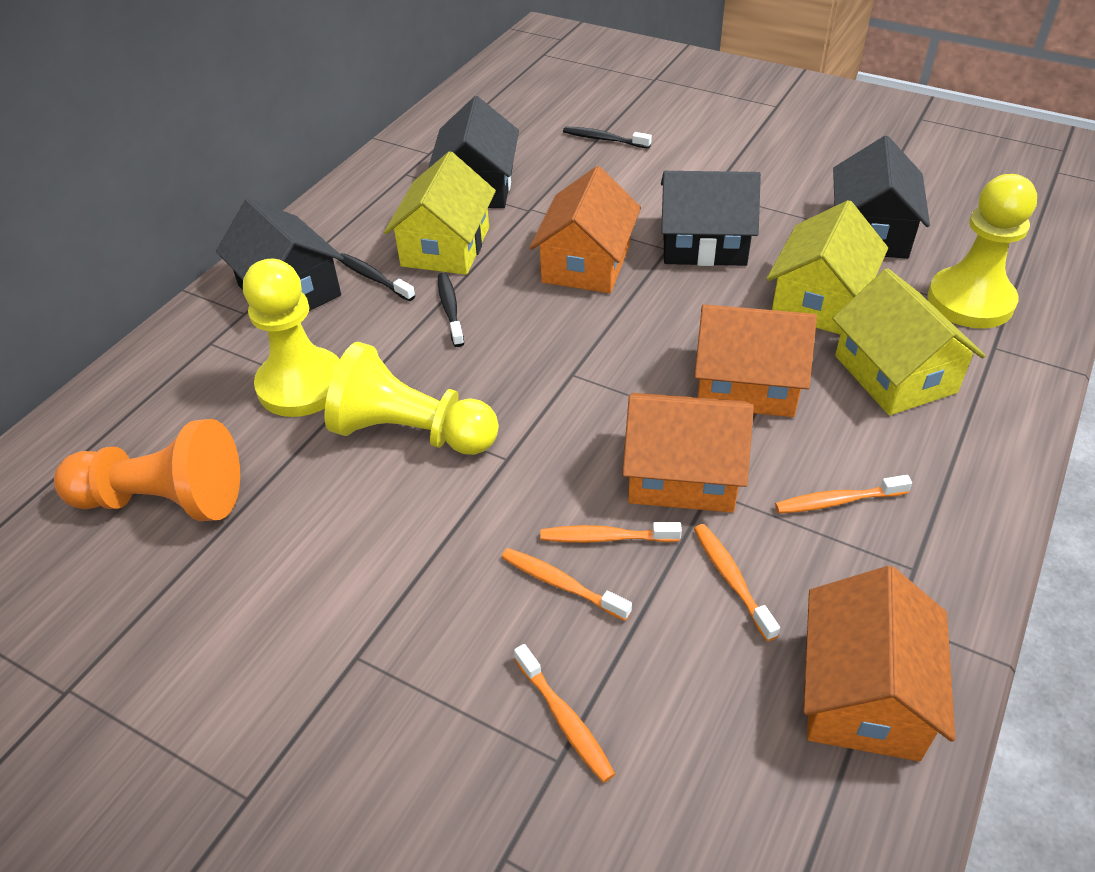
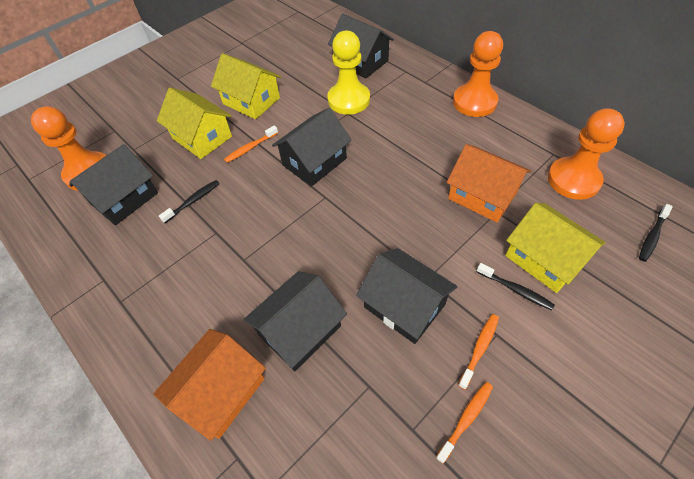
black house: [216,198,344,311] [428,96,519,208] [661,171,761,266] [833,136,930,259] = 4 -> [69,144,158,225] [243,271,347,371] [272,108,352,186] [328,13,394,78] [356,248,458,344] = 5
orange house: [529,166,641,293] [622,393,754,512] [694,304,817,417] [804,566,956,761] = 4 -> [153,329,266,441] [446,144,531,223] = 2
orange pawn: [54,419,240,521] = 1 -> [31,106,106,191] [453,31,503,117] [548,108,625,200] = 3
orange toothbrush: [502,548,632,621] [514,644,615,783] [540,522,682,543] [694,524,780,641] [775,475,912,513] = 5 -> [224,125,278,163] [436,382,493,464] [458,314,499,390] = 3
yellow pawn: [243,259,340,417] [324,342,499,455] [928,174,1037,328] = 3 -> [327,30,370,115] = 1

